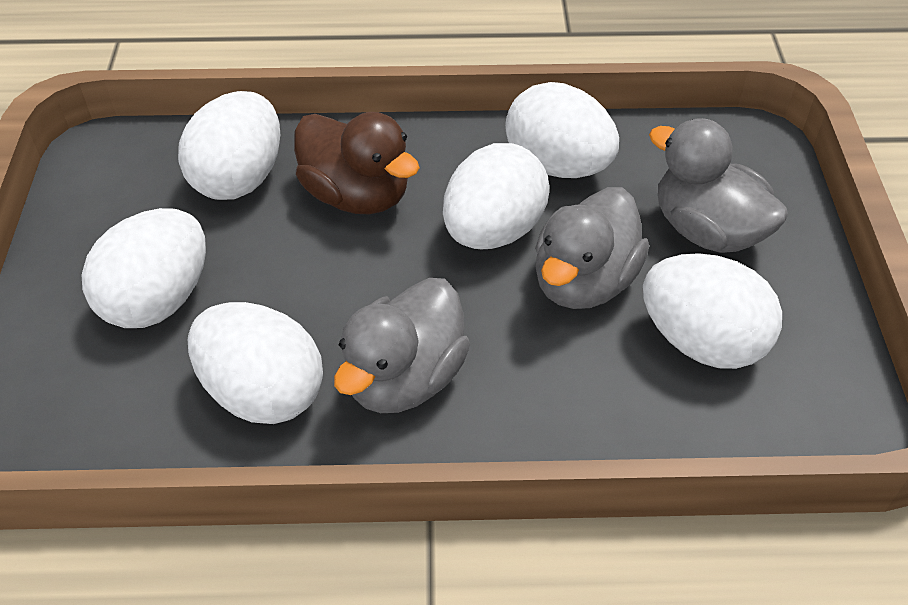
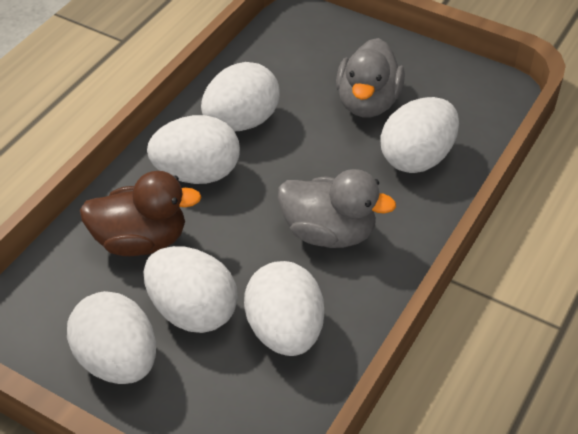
grey duck: [334,278,470,413] [535,187,649,309] [649,118,788,253] = 3 -> [278,169,396,248] [336,38,405,117] = 2

